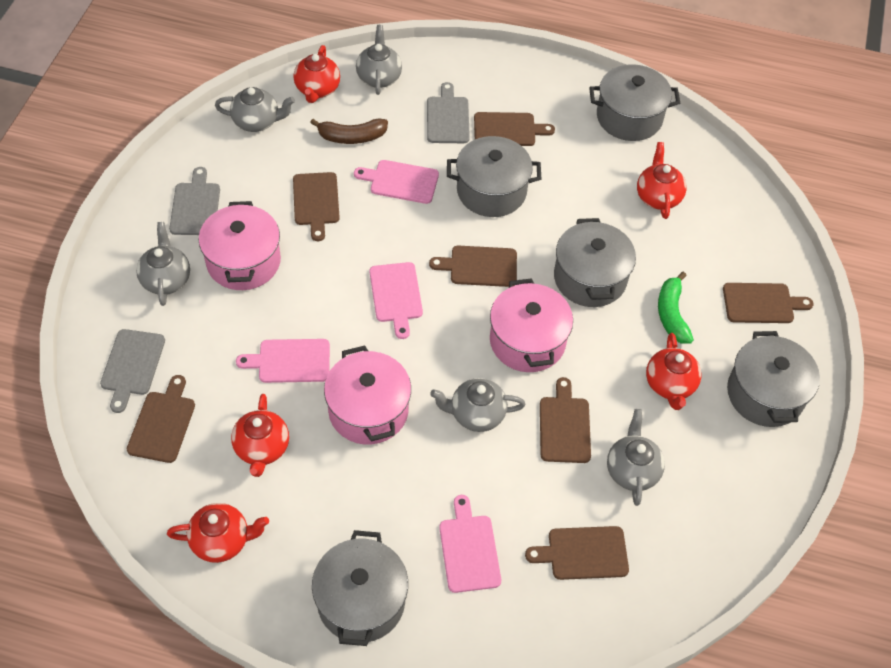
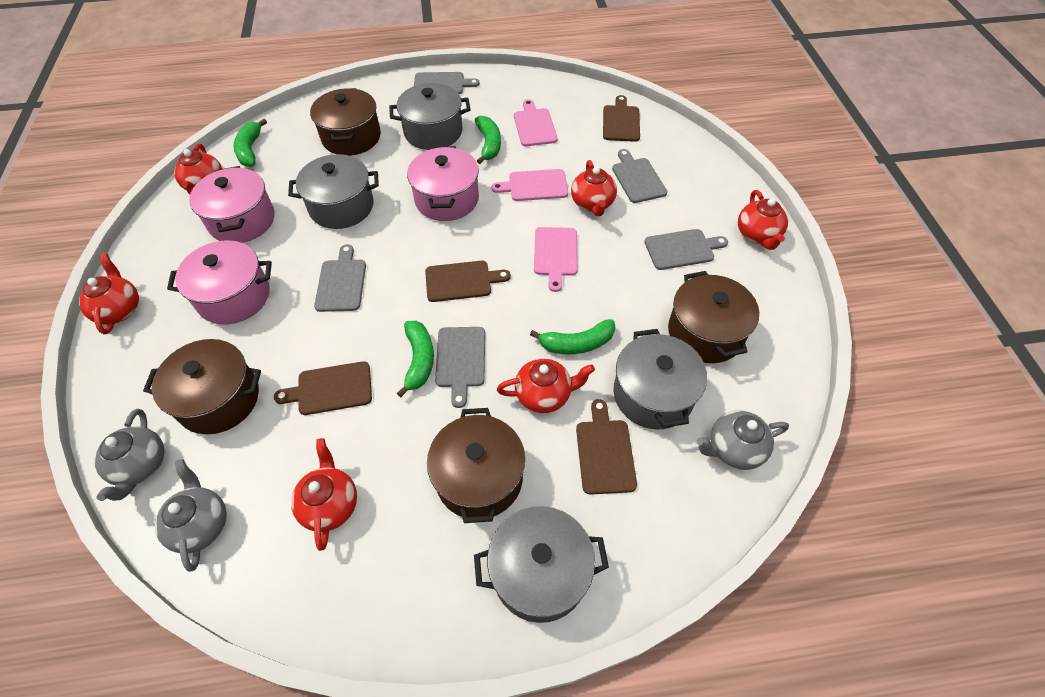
brown banana: [310,119,388,144] = 1 -> none = 0
brown cutting board: [127,375,195,463] [293,172,340,241] [429,246,517,287] [474,112,555,146] [525,526,629,580] [540,377,591,463] [723,283,814,323] = 7 -> [274,361,372,415] [425,261,511,302] [576,399,637,495] [603,95,640,142] = 4
brown pot: none = 0 -> [143,339,261,434] [310,88,381,156] [427,408,525,523] [668,271,759,363] = 4
green banana: [658,272,694,344] = 1 -> [234,119,267,167] [397,321,434,397] [474,116,501,164] [530,319,616,354] = 4
grey cutting board: [100,329,165,413] [169,167,220,235] [427,82,470,143] = 3 -> [314,244,366,312] [414,72,480,94] [435,327,485,408] [612,149,668,203] [644,229,728,270] = 5
grey pot: [312,530,408,646] [447,136,541,217] [554,218,636,307] [589,64,680,141] [727,331,820,427] = 5 -> [288,154,379,229] [389,83,471,150] [474,506,609,623] [613,329,707,429] = 4
grey teapot: [136,222,190,306] [215,87,295,132] [356,25,402,95] [430,378,525,432] [607,409,665,506] = 5 -> [95,409,165,501] [155,459,227,572] [697,410,789,470] = 3
pink cutting board: [236,339,330,383] [354,160,439,204] [370,262,423,339] [439,495,501,593] = 4 -> [491,169,568,201] [514,99,557,146] [534,227,577,292] = 3
red teapot: [167,503,269,563] [231,394,289,477] [293,45,340,103] [637,142,687,219] [646,333,701,410] = 5 -> [79,253,139,335] [174,143,222,195] [291,438,357,551] [497,358,595,413] [571,160,617,216] [738,190,788,250] = 6

